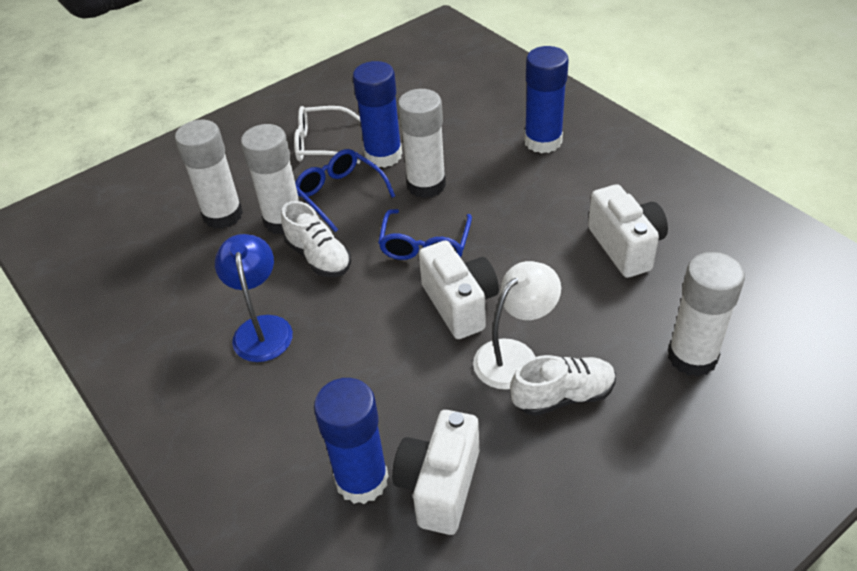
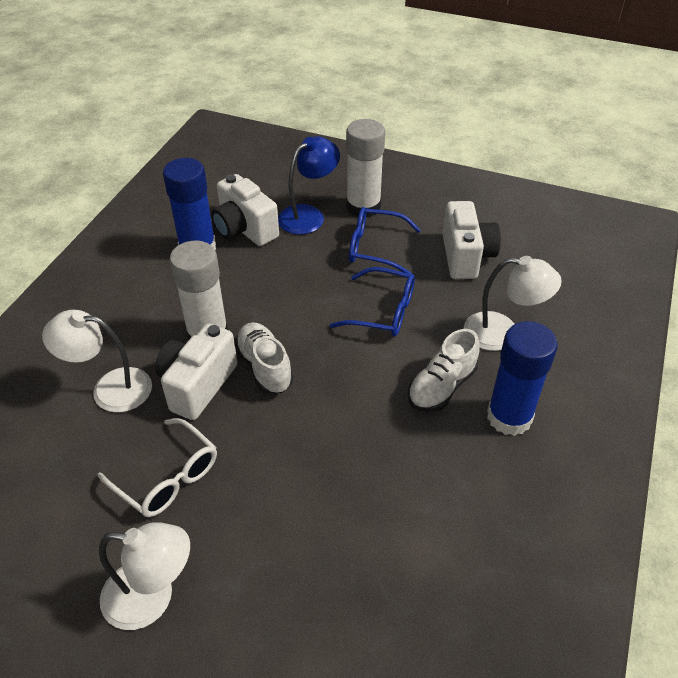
blue glue stick: [314,378,389,504] [353,61,402,168] [524,46,569,153] = 3 -> [163,158,216,250] [487,321,558,436] = 2
white glue stick: [175,120,243,229] [241,124,299,235] [398,89,446,198] [668,252,745,377] = 4 -> [169,241,228,340] [346,119,385,217] = 2
white lamp: [473,261,561,390] = 1 -> [42,310,152,412] [99,522,190,630] [464,256,562,351] = 3

